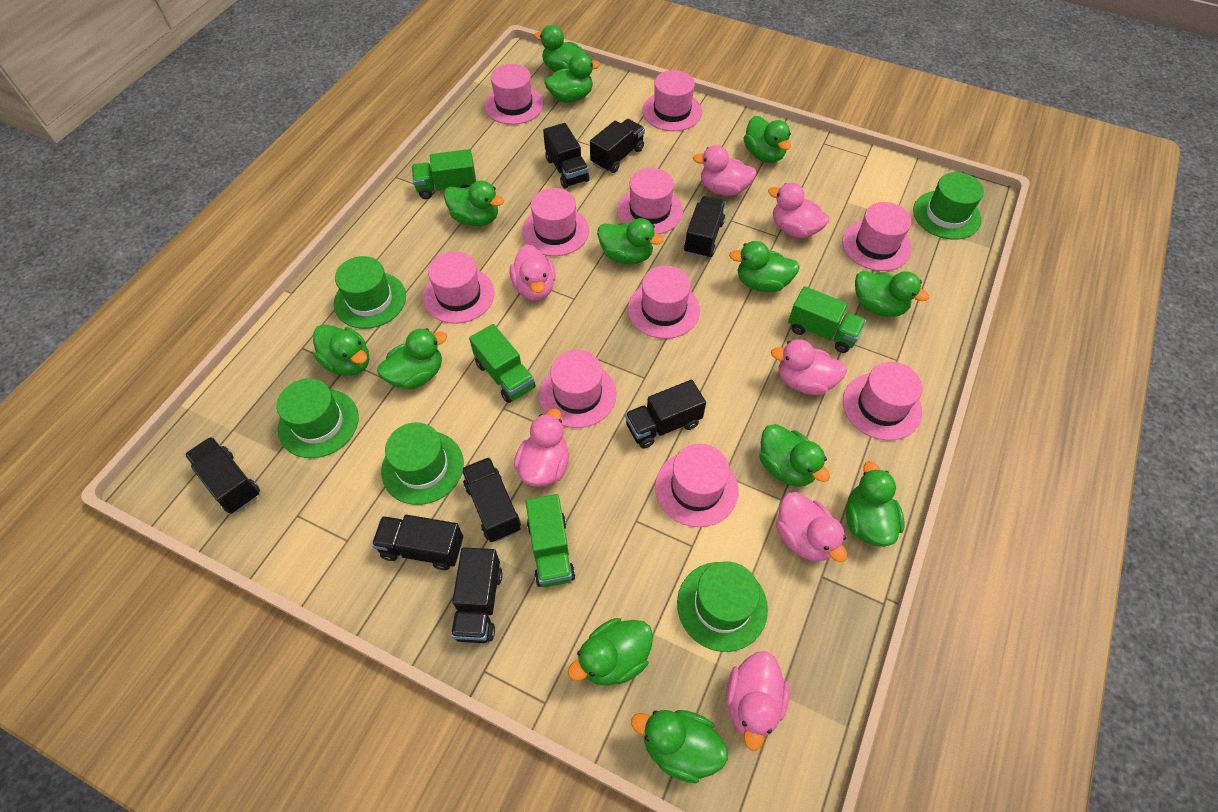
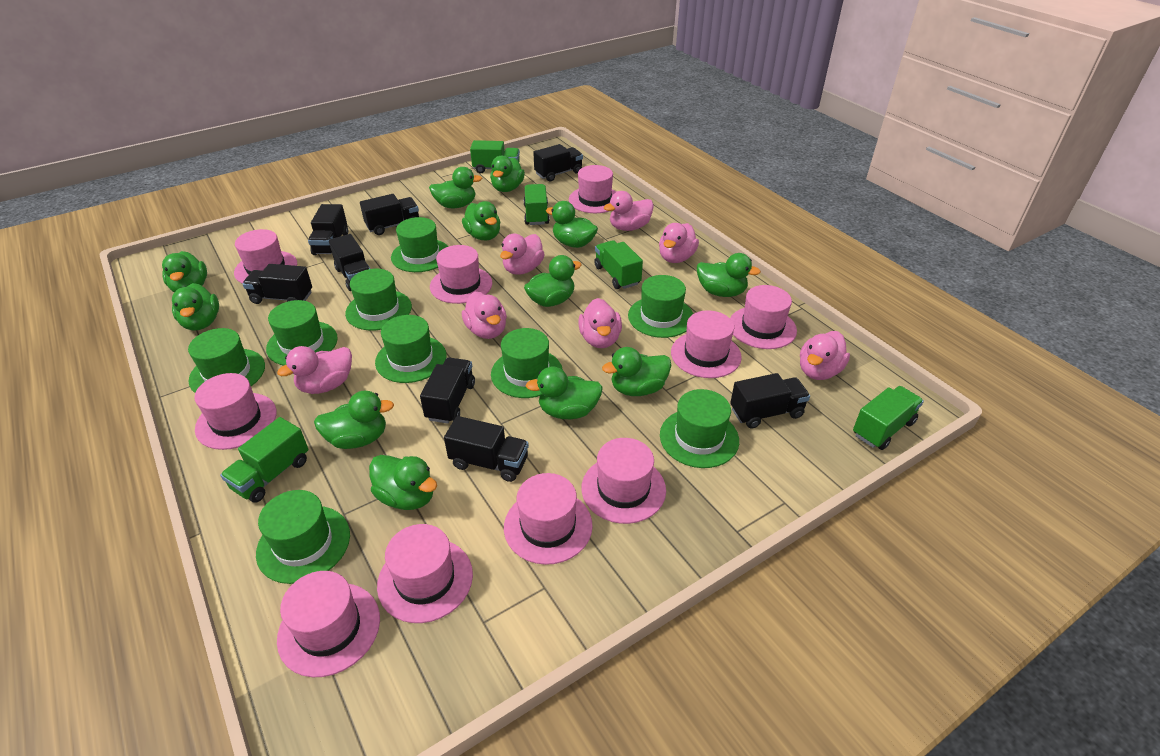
green duck: [313,324,369,376] [377,328,447,390] [444,180,504,226] [534,25,587,72] [544,53,601,103] [568,618,653,686] [597,218,664,264] [631,710,728,783] [729,241,800,292] [744,116,791,163] [760,424,830,487] [846,461,904,547] [855,271,929,317] = 13 -> [162,251,207,292] [172,283,219,331] [314,391,394,449] [369,455,437,510] [429,167,482,208] [462,201,500,240] [490,156,525,192] [524,255,581,307] [526,367,603,419] [546,201,598,248] [602,347,671,396] [697,253,761,297] = 12
green hat: [277,379,359,458] [334,256,406,329] [381,423,464,505] [677,561,768,652] [913,172,984,240] = 5 -> [188,328,265,393] [256,490,350,584] [266,300,338,366] [345,269,412,330] [375,315,447,383] [391,217,448,272] [491,328,563,398] [628,275,693,338] [660,389,739,468] = 9
green truck: [412,149,476,199] [469,324,536,403] [525,494,575,587] [788,286,866,353] = 4 -> [220,417,309,503] [470,140,520,173] [524,184,550,225] [594,240,643,289] [853,386,924,450] = 5

